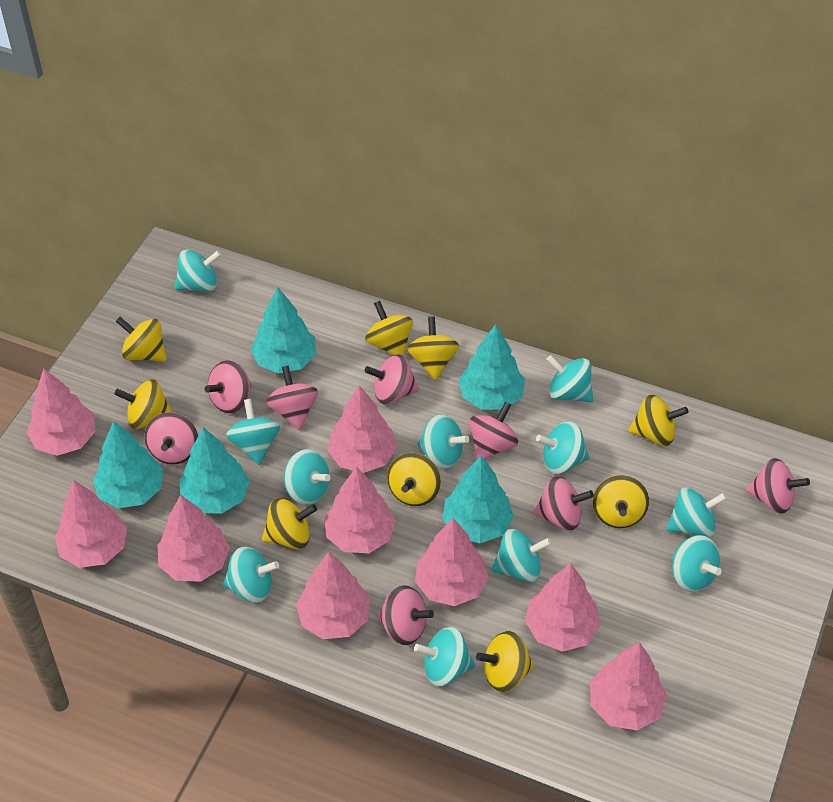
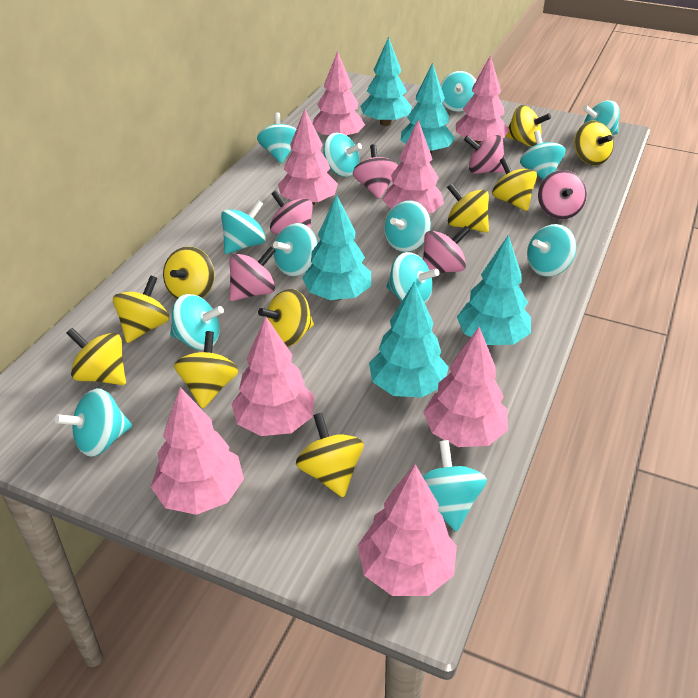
pink spinning top: [144,412,198,465] [205,360,252,413] [266,366,318,430] [365,354,419,405] [377,585,434,645] [469,401,518,460] [533,476,594,531] [746,458,810,514] = 8 -> [229,246,276,301] [270,190,313,234] [353,144,398,199] [423,226,470,273] [464,135,505,174] [538,170,587,219] = 6
pink tree: [27,368,95,456] [55,480,127,568] [158,495,230,582] [296,552,370,639] [324,466,396,553] [328,385,397,473] [415,518,488,606] [525,563,600,652] [590,643,667,731] = 9 -> [151,387,244,515] [231,316,315,436] [278,109,338,205] [313,51,365,135] [358,464,457,596] [382,120,444,213] [423,327,508,447] [456,55,509,144] = 8
turquoise spinning top: [175,250,221,292] [223,546,279,603] [226,399,280,465] [284,449,331,505] [414,627,475,687] [417,414,470,469] [491,529,552,582] [536,421,589,474] [546,355,593,402] [666,487,727,538] [672,535,722,592] = 11 -> [55,388,132,457] [170,294,224,350] [221,200,266,254] [257,112,296,163] [273,223,318,276] [323,133,362,177] [384,200,431,252] [386,252,439,303] [423,440,487,532] [440,71,476,112] [520,130,566,179] [527,224,576,277] [583,100,620,135] = 13
yellow spinning top: [114,379,172,429] [116,317,167,362] [262,498,317,549] [365,301,413,356] [387,453,441,506] [407,316,459,381] [476,631,535,692] [592,475,649,528] [628,395,688,446] = 9 -> [66,328,126,385] [113,275,169,343] [163,246,215,299] [174,331,238,409] [258,289,314,347] [296,413,364,498] [447,183,489,233] [492,158,537,211] [505,105,551,147] [574,121,614,165] = 10

